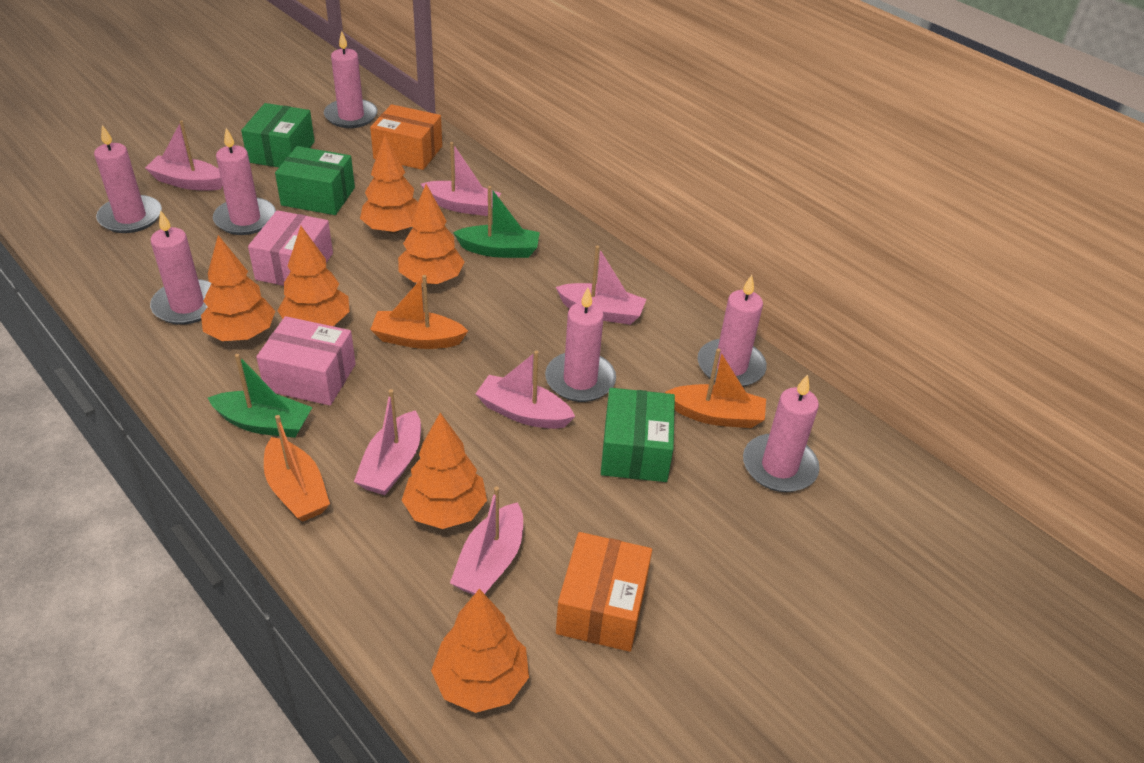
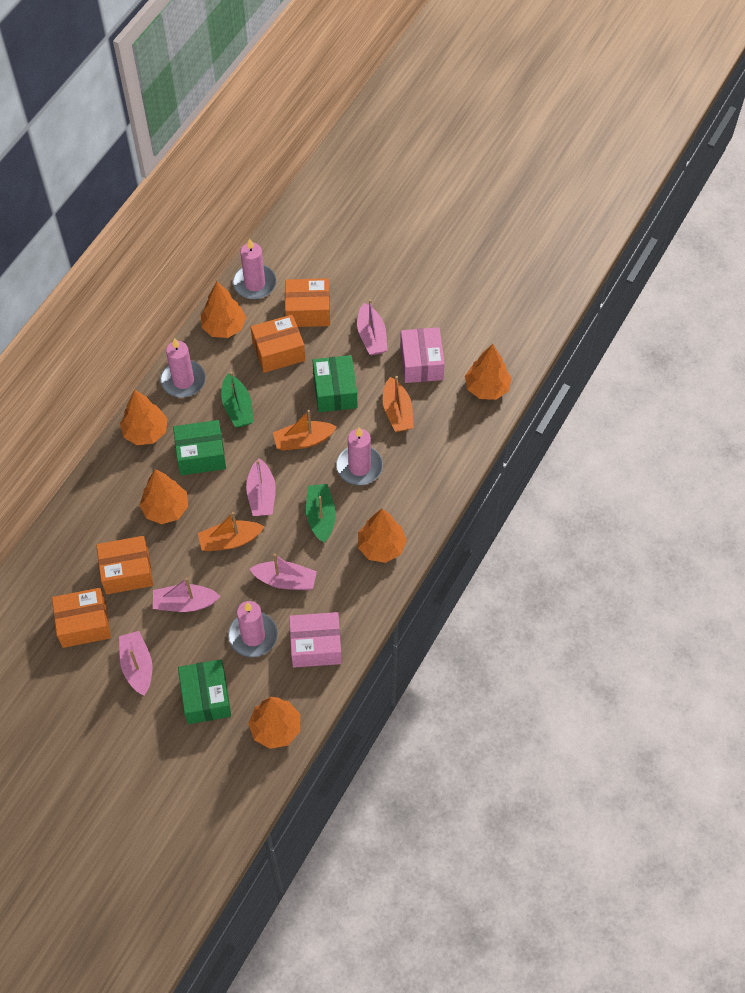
orange box: [370,104,442,170] [556,532,652,652] = 2 -> [52,588,111,648] [96,536,153,594] [251,315,305,373] [285,278,330,327] = 4
pink boat: [145,121,222,191] [354,389,421,495] [421,142,501,216] [450,487,523,595] [475,351,575,429] [556,246,646,325] = 6 -> [119,631,152,695] [153,578,221,612] [246,458,276,516] [250,553,317,590] [357,299,387,355] = 5
pink candle: [94,125,162,233] [150,210,211,325] [213,128,276,235] [324,31,378,128] [545,288,616,402] [698,275,767,387] [743,374,820,492] = 7 -> [160,338,206,398] [228,601,278,657] [233,238,276,299] [336,428,383,485] = 4

